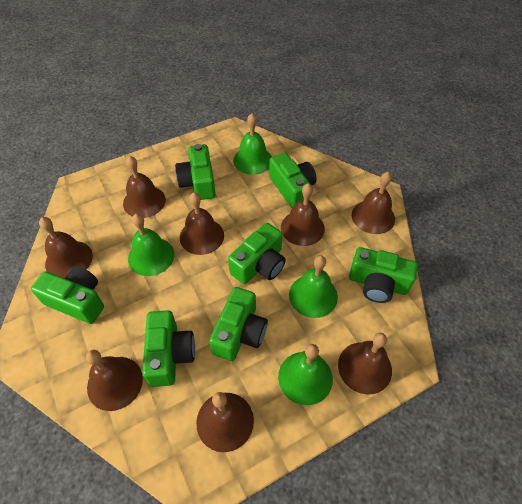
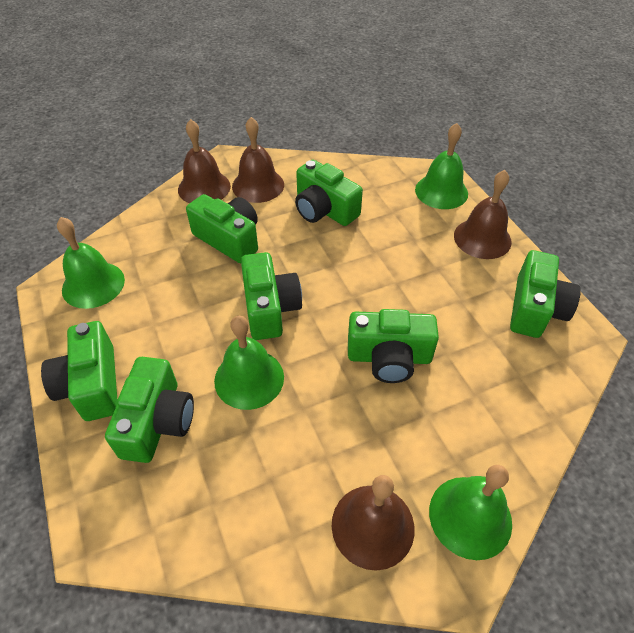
brown bell: [39,217,93,278] [86,350,143,411] [123,156,166,218] [180,192,224,255] [196,392,254,452] [281,183,325,246] [338,333,392,395] [352,172,395,234] = 8 -> [178,119,231,203] [232,117,284,203] [332,475,415,571] [454,170,512,259] = 4

